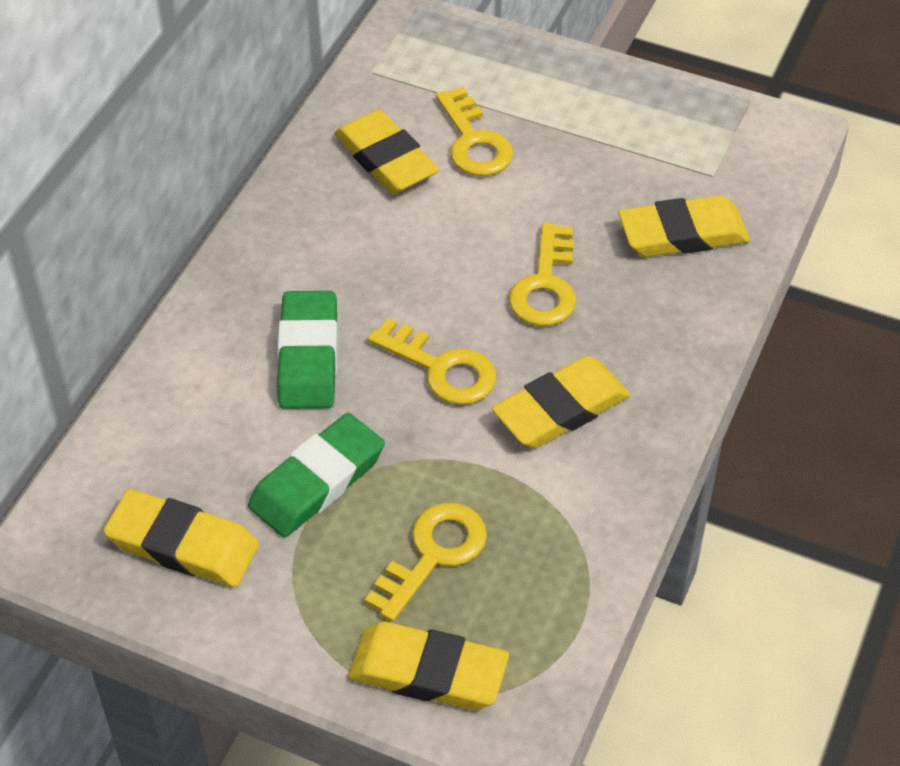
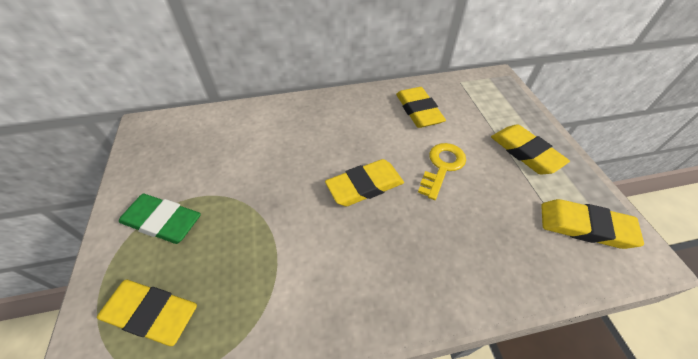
green eraser: [248,413,385,538] [277,291,338,409] = 2 -> [119,194,201,244] = 1
yellow key: [365,503,487,622] [368,318,496,405] [436,87,513,176] [509,223,576,326] = 4 -> [418,143,466,200] = 1

